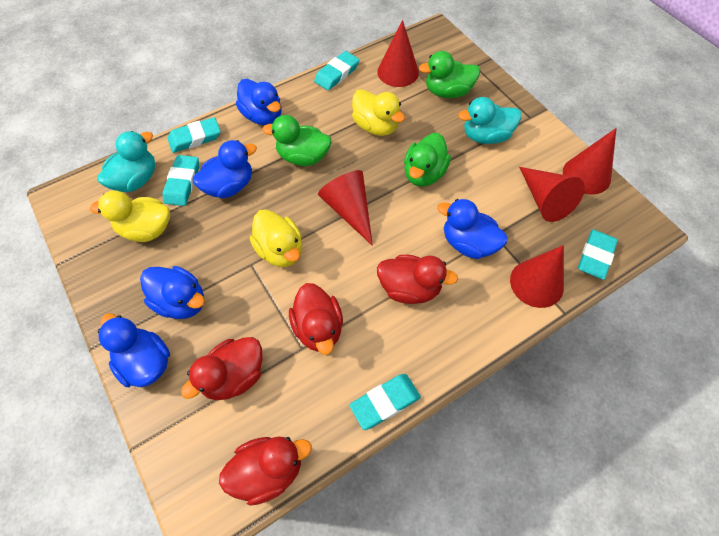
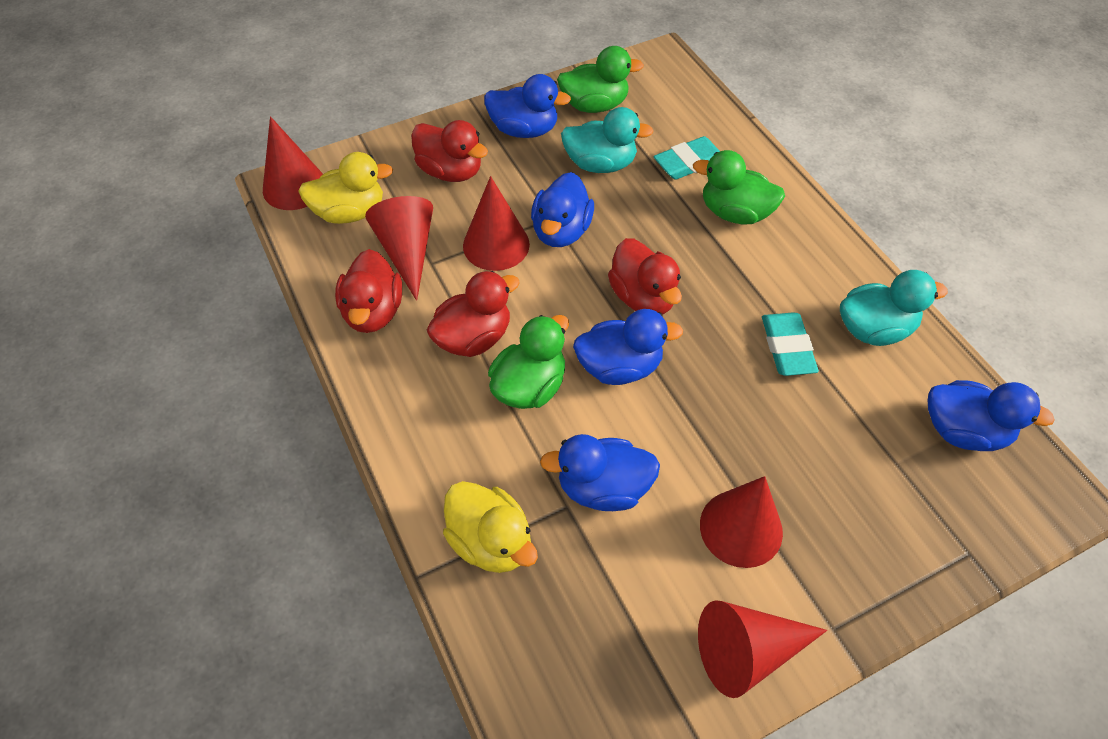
turquoise eraser: [163,155,199,206] [168,117,221,153] [314,51,359,91] [349,374,421,430] [578,229,618,280] = 5 -> [653,136,720,180] [762,313,819,376] = 2
yellow duck: [90,190,170,242] [250,209,302,267] [352,89,405,136] = 3 -> [298,152,393,224] [443,481,538,573] = 2

